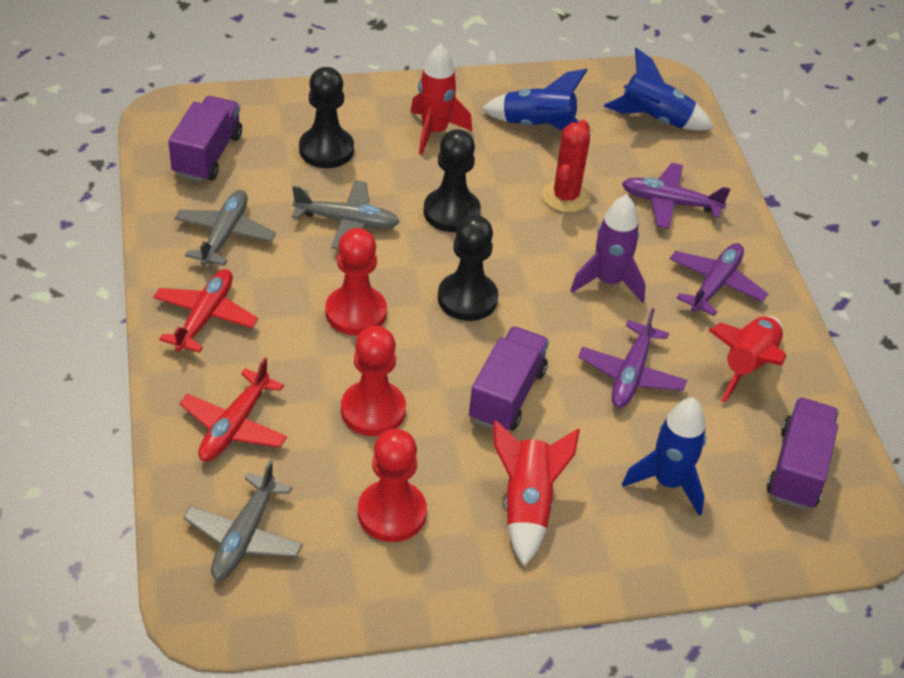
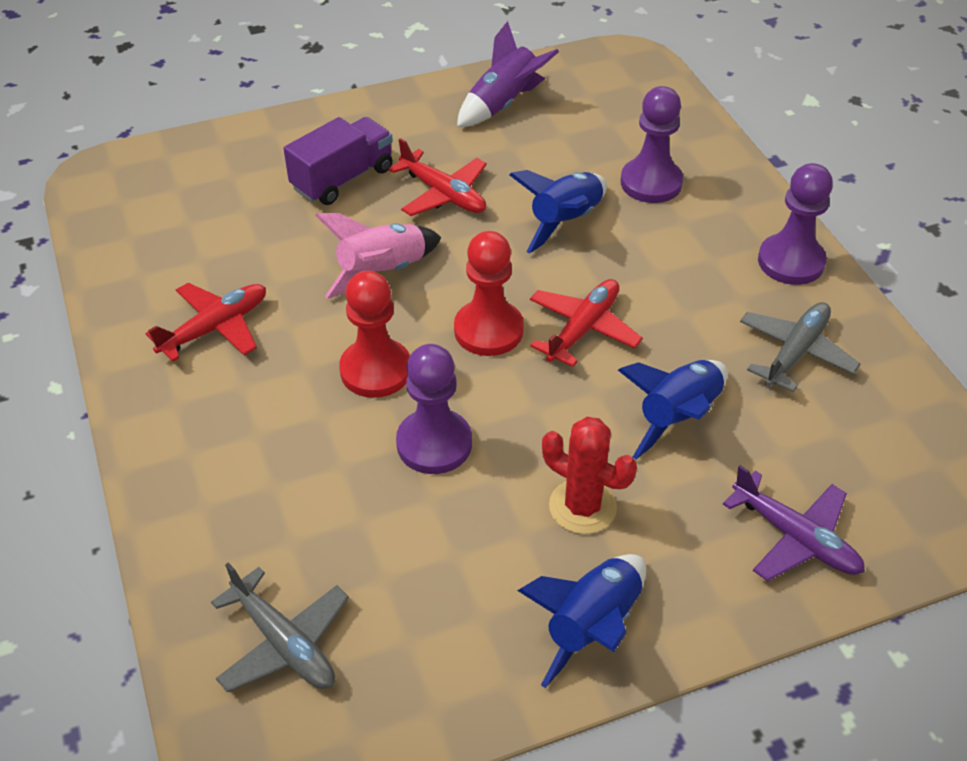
black pawn: [299,67,354,168] [423,129,481,232] [438,215,498,321] = 3 -> none = 0
grey plane: [174,190,276,266] [183,460,303,580] [292,180,400,250] = 3 -> [211,563,349,692] [740,302,861,392] = 2
pink rocket: none = 0 -> [315,213,441,299] = 1
purple pawn: none = 0 -> [396,344,472,474] [621,86,683,203] [758,163,833,285] = 3
purple plane: [578,308,687,408] [622,163,731,229] [670,243,768,316] = 3 -> [723,465,865,581] = 1
purple truck: [168,96,242,182] [469,326,549,430] [767,397,839,510] = 3 -> [284,117,393,205] = 1
red pawn: [325,228,387,336] [341,326,406,436] [358,429,427,542] = 3 -> [339,271,410,398] [454,231,524,356] = 2
red plane: [153,269,258,353] [180,358,287,461] = 2 -> [146,283,266,362] [388,138,487,216] [530,279,643,367] = 3
red rocket: [410,44,472,155] [494,420,580,566] [708,316,786,403] = 3 -> none = 0

